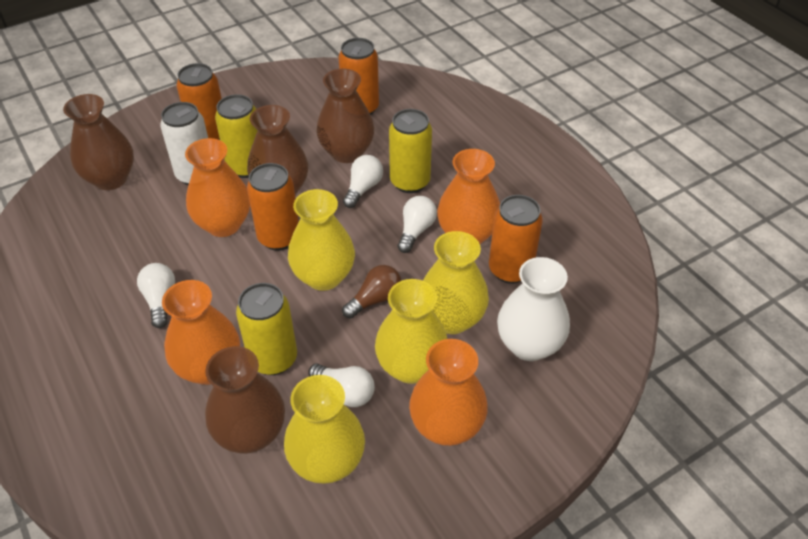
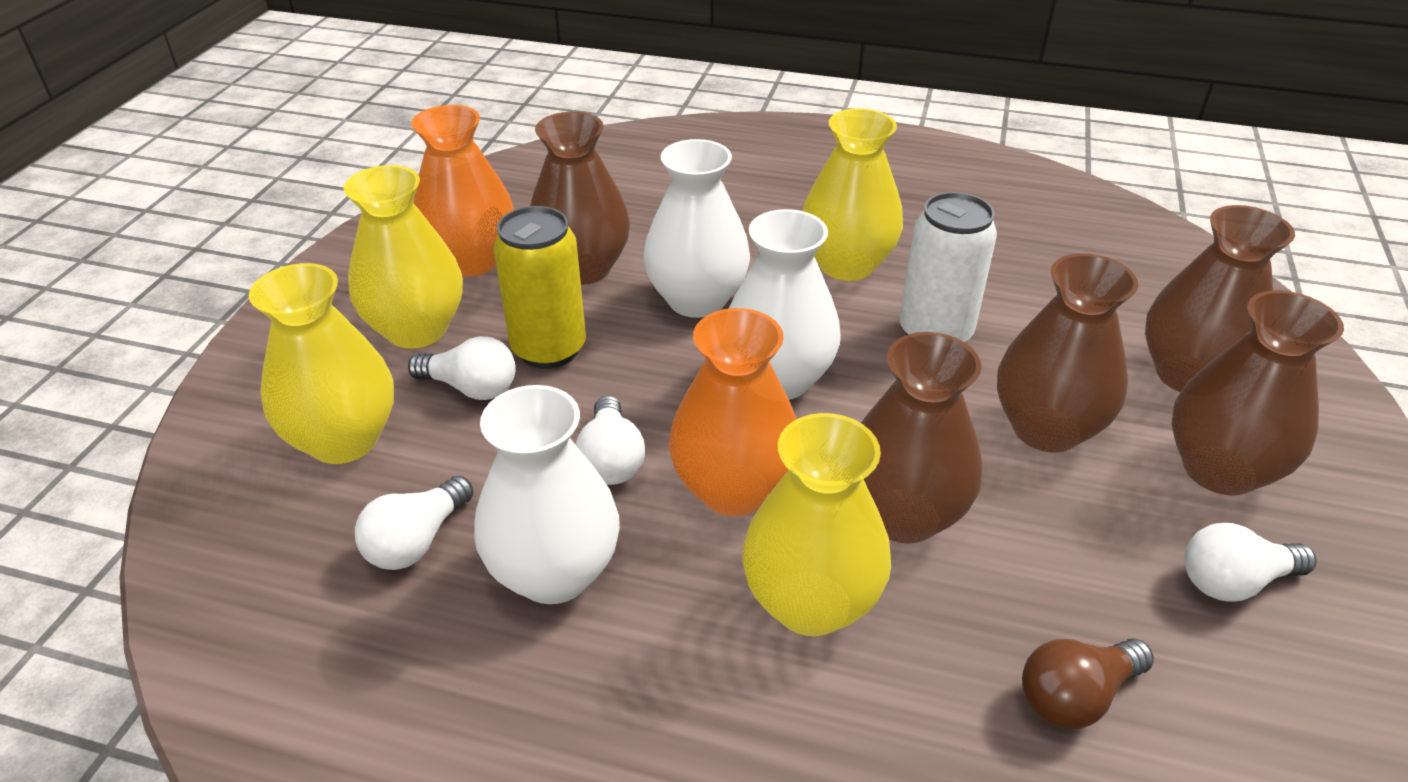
brown vase: [63,94,134,190] [205,346,285,453] [247,105,308,195] [316,69,375,163] = 4 -> [530,112,630,285] [861,332,982,544] [997,253,1138,453] [1145,205,1295,392] [1171,290,1344,496] = 5
orange can: [177,63,222,140] [247,163,299,250] [339,38,379,115] [489,195,543,284] = 4 -> none = 0
orange vase: [162,280,240,385] [185,138,250,237] [409,339,488,446] [437,149,500,244] = 4 -> [411,105,514,277] [669,308,797,516] = 2
white vase: [497,257,570,361] = 1 -> [474,385,620,604] [643,139,750,318] [729,209,841,400] = 3
yellow can: [215,94,258,178] [236,283,297,375] [389,109,432,193] = 3 -> [494,206,586,369] = 1

